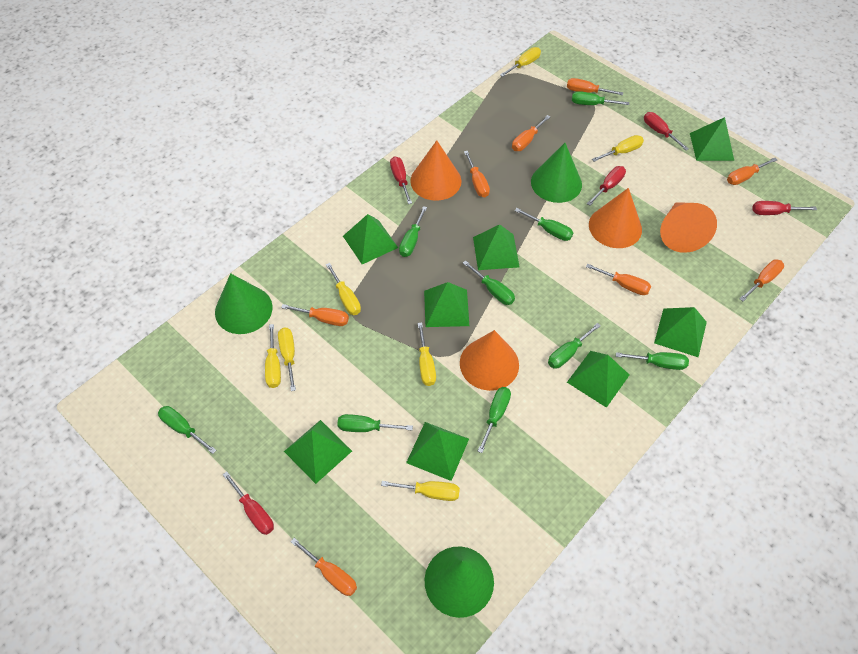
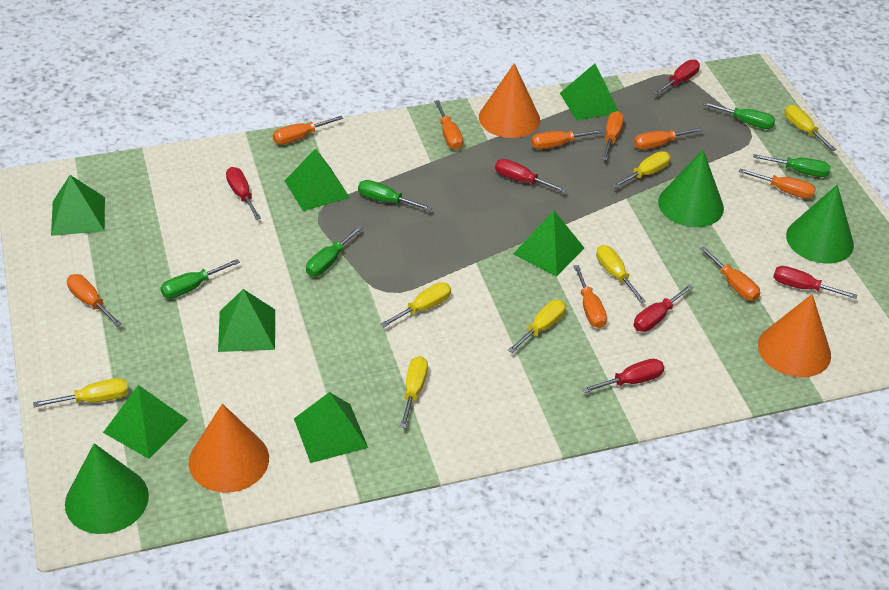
green pyramid: [284,420,352,484] [343,214,398,264] [406,422,469,481] [424,282,469,327] [473,224,520,270] [567,351,629,408] [654,307,707,357] [690,117,734,161] = 8 -> [51,175,105,236] [103,385,188,459] [218,289,275,352] [285,148,350,211] [294,392,368,463] [513,211,584,276] [560,64,618,121] = 7
green screwdriver: [158,406,217,454] [337,414,413,432] [399,206,427,257] [463,260,515,305] [478,387,511,453] [515,208,573,241] [548,323,601,368] [572,91,629,105] [616,352,689,370] = 9 -> [161,259,240,299] [306,226,362,276] [358,180,433,211] [703,102,775,129] [753,154,831,177] = 5
orange cone: [410,140,462,201] [460,330,519,391] [589,188,642,248] [660,202,717,253] = 4 -> [189,404,269,493] [479,63,540,138] [758,294,831,377] = 3
orange screwdriver: [281,304,349,326] [290,538,357,596] [464,151,490,197] [512,115,550,151] [567,78,623,95] [586,264,651,295] [727,157,777,185] [739,259,784,301] = 8 -> [67,274,122,327] [273,116,343,145] [434,100,463,150] [531,129,604,149] [573,265,607,328] [602,111,624,160] [634,127,703,150] [699,246,760,301] [739,169,816,199] = 9
red screwdriver: [223,472,274,535] [390,156,412,204] [587,166,626,206] [644,112,689,150] [752,201,817,215] = 5 -> [226,167,261,220] [495,159,567,193] [582,359,664,393] [634,284,693,332] [653,59,700,95] [773,266,857,299] = 6

